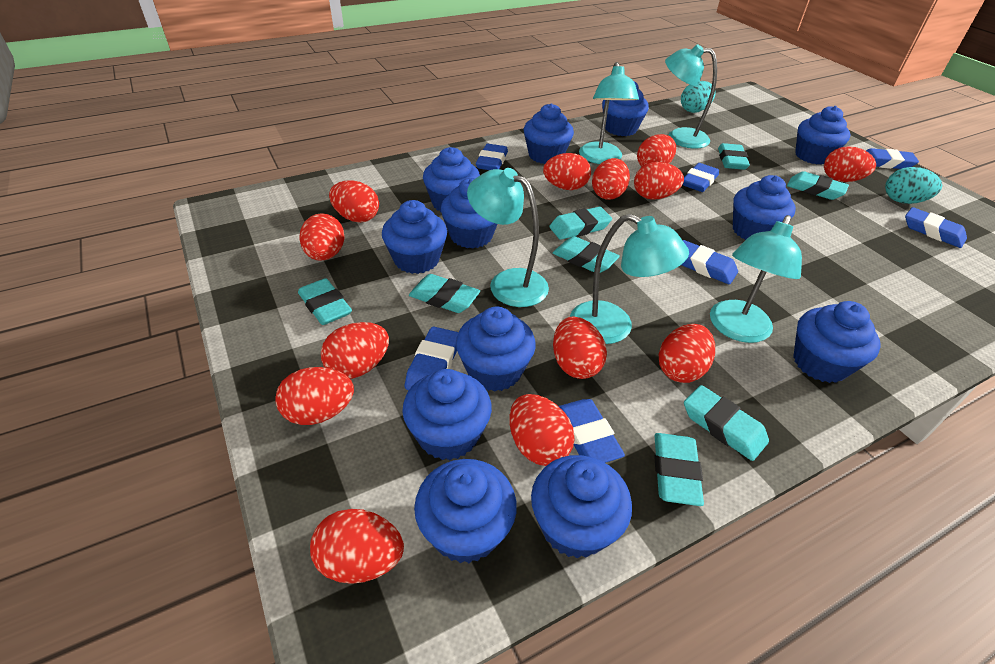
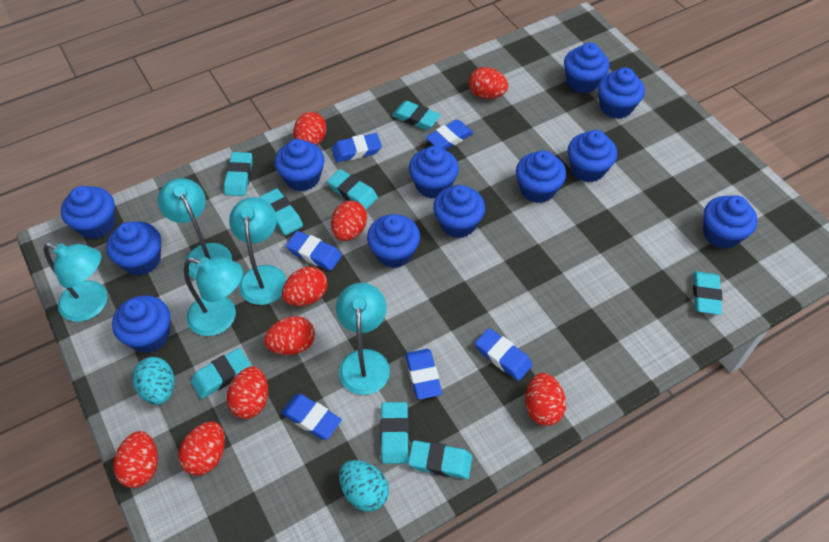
blue eraser: [405,327,459,390] [476,144,508,170] [558,399,625,463] [681,240,738,284] [682,163,719,192] [866,148,919,169] [905,207,967,248] = 7 -> [281,394,342,440] [286,231,342,271] [332,133,382,162] [406,349,442,400] [426,119,473,150] [475,328,532,381] = 6
red egg: [275,367,354,425] [299,213,345,261] [310,509,404,584] [321,322,389,379] [329,180,379,223] [509,394,575,466] [543,153,591,190] [553,317,607,379] [592,158,630,200] [634,162,684,200] [637,134,676,167] [659,324,715,383] [824,147,876,182] = 13 -> [113,431,158,488] [178,422,225,475] [227,366,268,419] [264,316,315,355] [282,267,328,306] [293,112,327,145] [331,201,367,241] [469,67,508,99] [525,373,566,426] = 9

